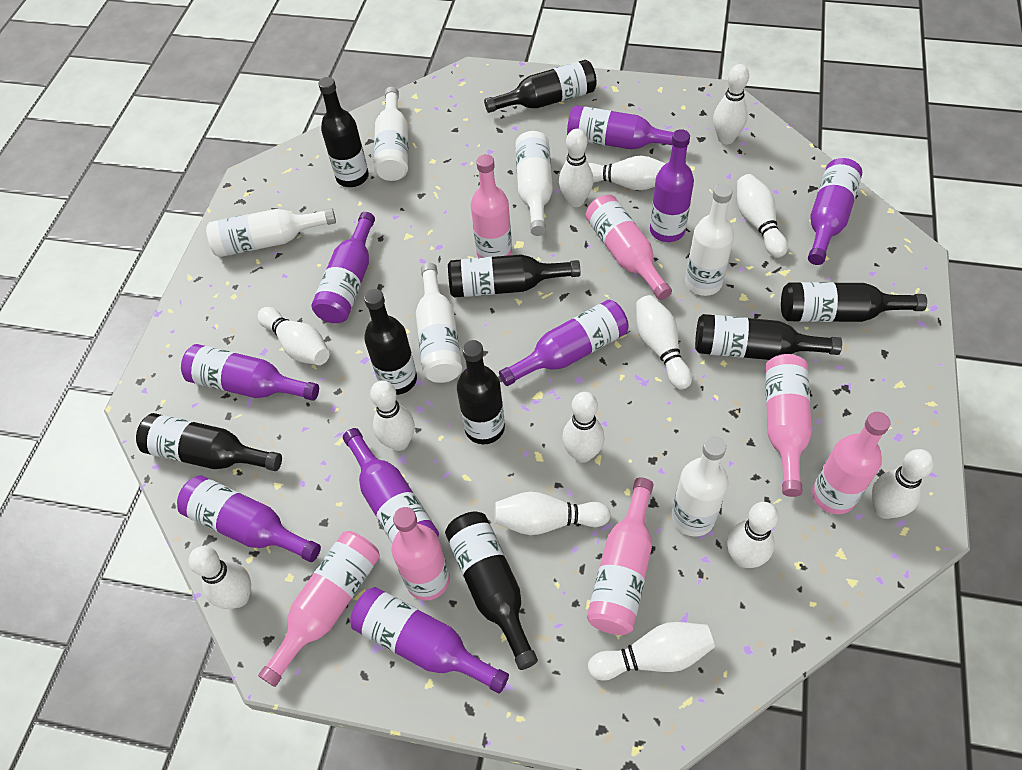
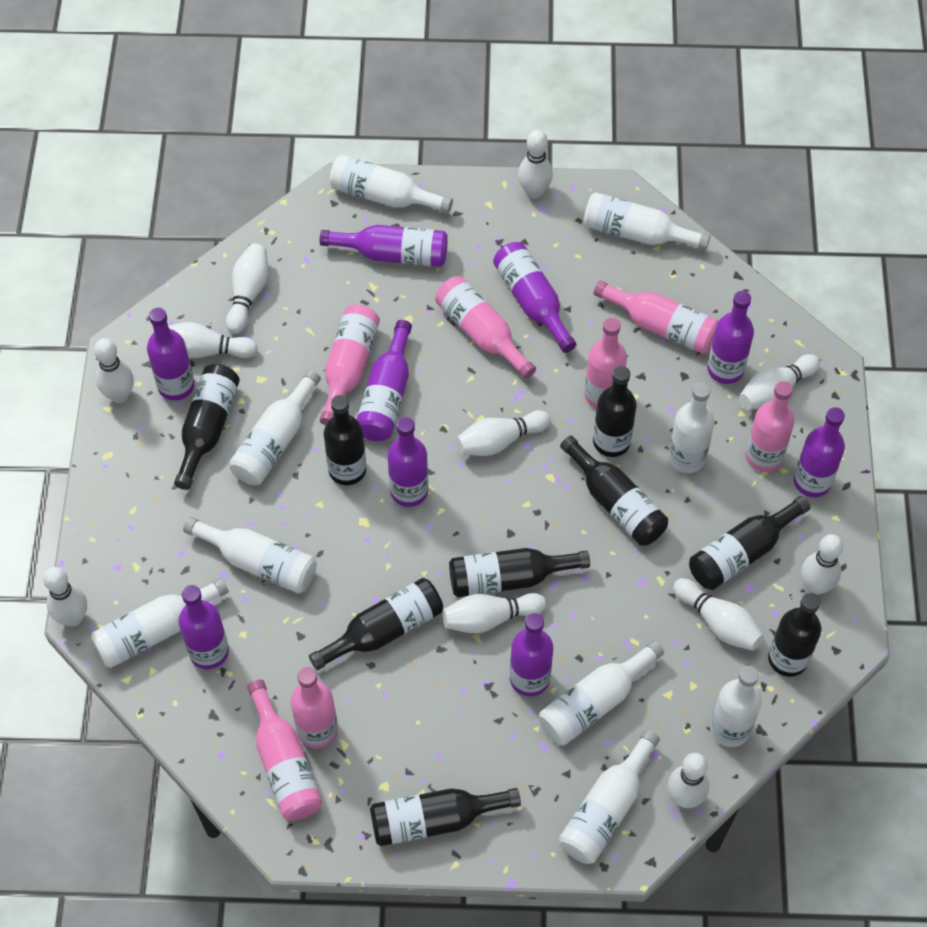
white bottle: [206,208,336,257] [374,87,408,181] [416,263,462,383] [515,131,553,236] [671,436,729,537] [685,184,734,296] = 6 -> [91,578,229,668] [183,517,317,594] [229,370,321,485] [329,155,453,213] [539,640,664,746] [559,730,660,864] [583,192,710,250] [668,382,715,473] [710,666,762,747] = 9
white bowling pin: [188,546,251,609] [258,307,330,365] [370,380,415,451] [494,492,611,535] [559,129,593,207] [562,392,605,463] [588,155,666,191] [588,622,715,681] [636,295,692,390] [713,64,749,144] [727,502,779,568] [737,174,788,258] [871,449,934,519] = 13 -> [43,567,87,627] [94,338,134,403] [168,322,258,359] [226,244,269,334] [442,593,546,633] [456,410,551,456] [518,130,553,199] [667,753,709,808] [673,578,764,651] [739,354,820,410] [801,534,843,595] = 11

